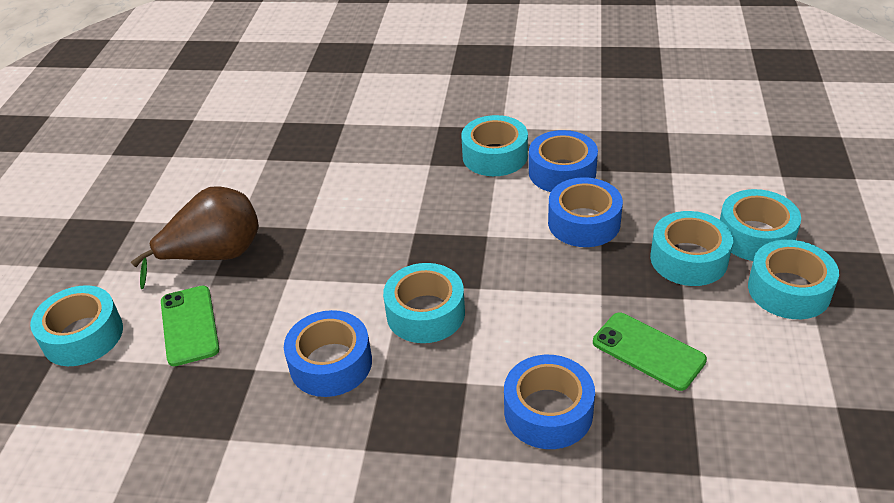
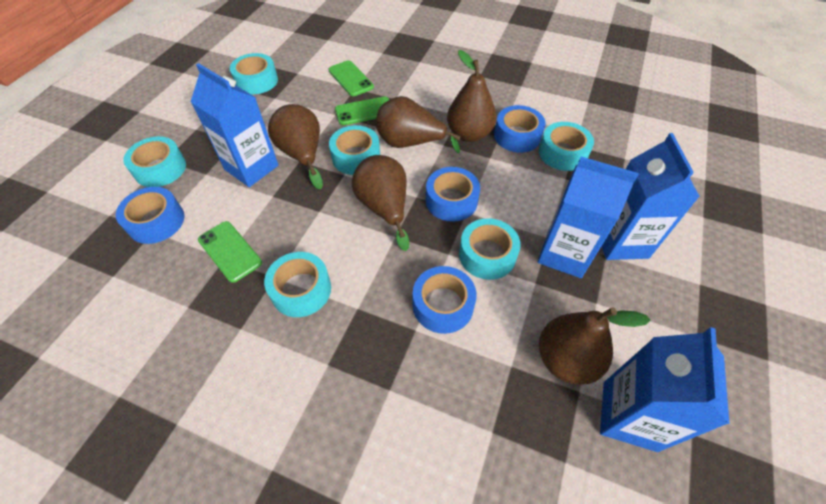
blue carton: none = 0 -> [191,63,279,187] [538,157,639,278] [600,327,729,452] [602,133,700,260] = 4
brown pear: [131,186,259,289] = 1 -> [268,104,323,189] [352,155,409,251] [376,96,461,153] [447,50,496,142] [539,307,651,385] = 5
green phone: [161,286,219,366] [593,312,707,391] = 2 -> [198,221,262,283] [328,60,374,96] [335,96,389,125] = 3

